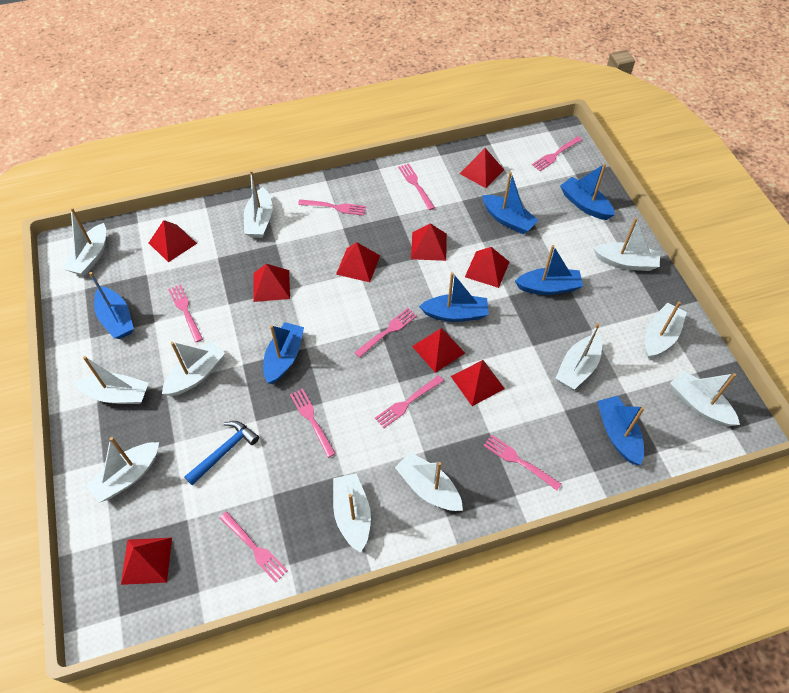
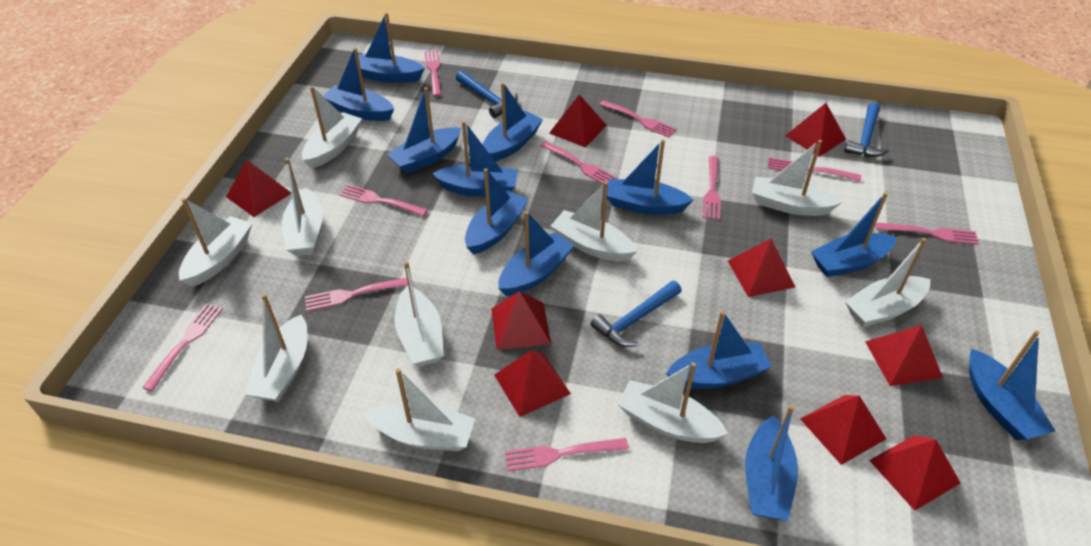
blue boat: [89,272,134,339] [263,322,304,384] [419,272,489,322] [482,172,539,234] [515,245,583,295] [560,163,615,220] [597,396,645,465] = 7 -> [323,48,394,121] [358,12,425,83] [387,87,461,174] [432,121,518,197] [465,168,529,255] [482,82,543,162] [498,211,575,296] [607,139,693,215] [666,311,772,389] [745,405,798,521] [811,192,897,277] [969,330,1055,440] = 12
blue hammer: [184,421,259,485] = 1 -> [456,71,518,118] [591,281,682,347] [844,103,889,157] = 3
pink fork: [168,284,203,342] [220,512,288,582] [290,388,336,458] [298,199,366,216] [354,308,417,358] [375,375,444,428] [398,163,435,210] [483,435,561,491] [532,136,582,171] = 9 -> [142,304,223,391] [305,278,408,311] [339,184,428,216] [425,50,442,96] [505,438,629,471] [541,141,617,185] [599,100,677,138] [703,156,721,220] [768,157,861,181] [876,222,979,245] = 10
white boat: [63,208,106,276] [75,356,148,404] [86,437,159,503] [162,341,225,396] [244,170,272,238] [333,473,371,553] [395,452,463,511] [556,323,602,390] [593,218,660,271] [645,301,687,358] [670,370,740,427] = 11 -> [179,198,252,287] [245,294,307,402] [282,158,323,256] [302,86,362,168] [364,368,475,451] [394,261,444,367] [551,181,637,261] [617,362,728,443] [752,140,842,216] [845,238,930,327] = 10

